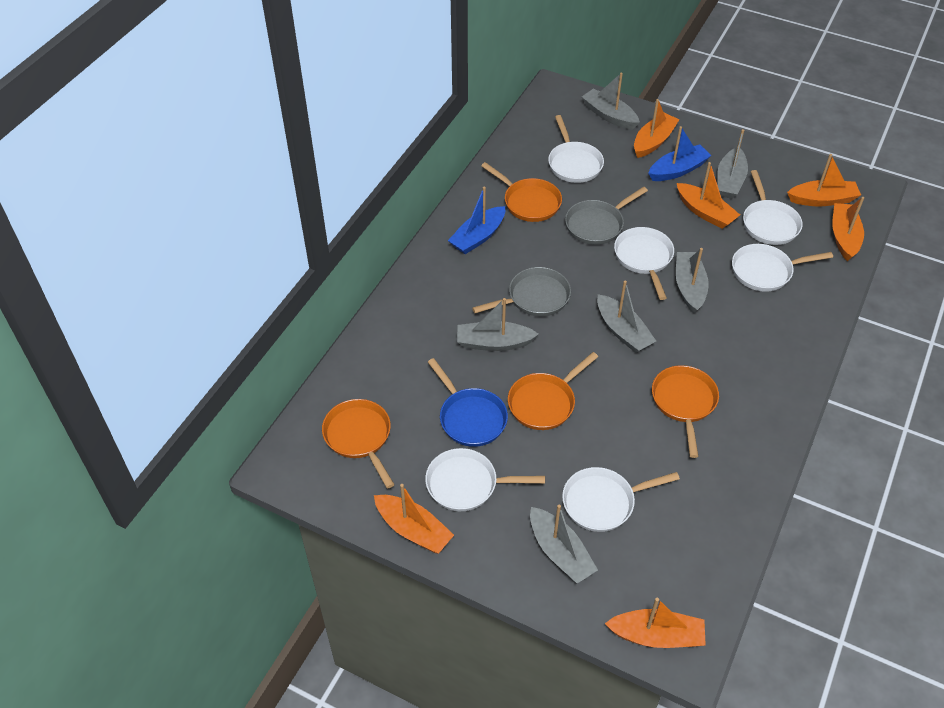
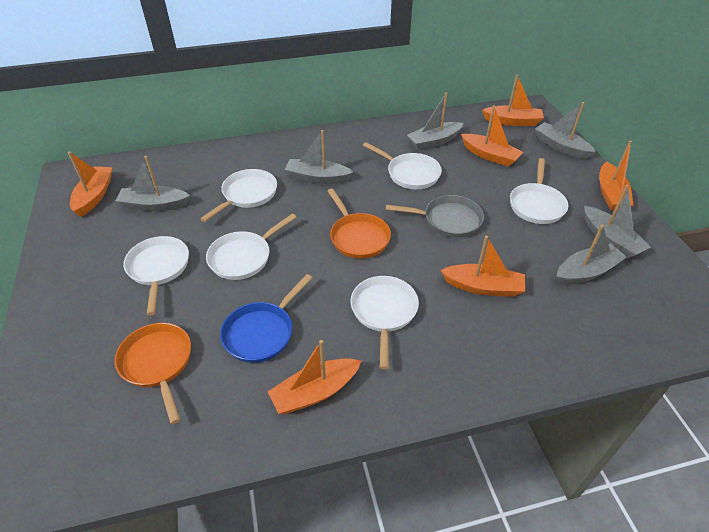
blue boat: [448,187,505,254] [648,126,712,181] = 2 -> none = 0
grey pan: [472,267,571,317] [565,187,648,245] = 2 -> [386,195,484,238] = 1
orange pan: [322,399,395,489] [481,162,562,222] [508,352,598,430] [652,365,719,458] = 4 -> [115,323,191,424] [327,188,391,259] = 2

